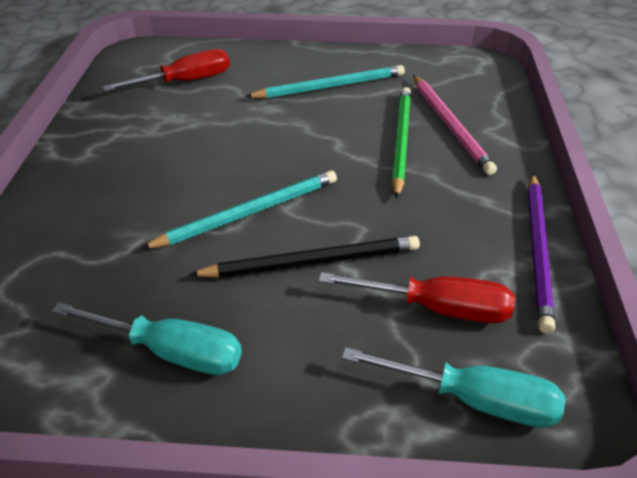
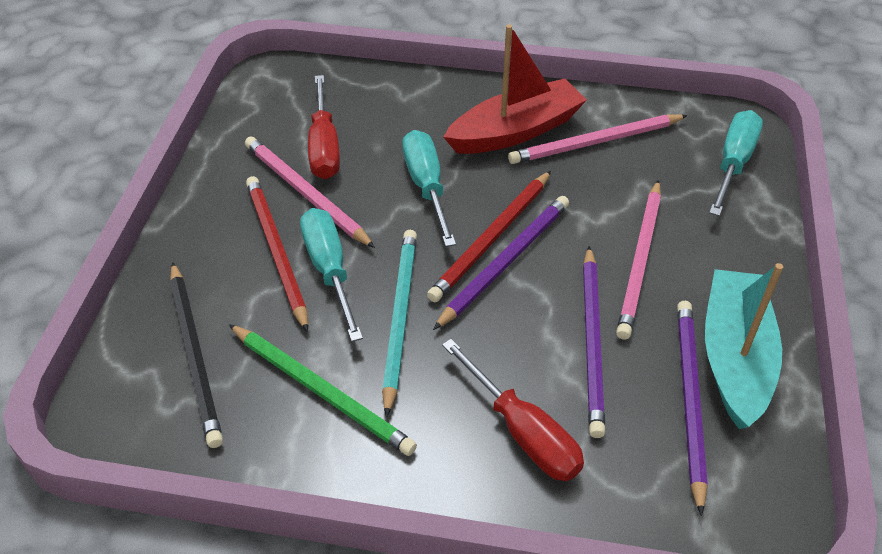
pink pencil: [413,75,497,175] = 1 -> [245,136,375,248] [508,114,688,164] [616,180,661,340] = 3
purple pencil: [528,174,555,333] = 1 -> [433,196,569,330] [583,246,605,438] [677,301,708,516] = 3
red boat: none = 0 -> [444,24,587,154] = 1
red pencil: none = 0 -> [246,176,308,332] [427,171,551,303] = 2
turquoise boat: none = 0 -> [705,263,783,429] = 1
turquoise pencil: [141,170,337,249] [245,65,405,99] = 2 -> [382,230,417,417] = 1
turquoise screwdriver: [51,302,242,375] [342,347,566,428] = 2 -> [300,208,363,342] [402,130,456,247] [709,110,763,216] = 3

